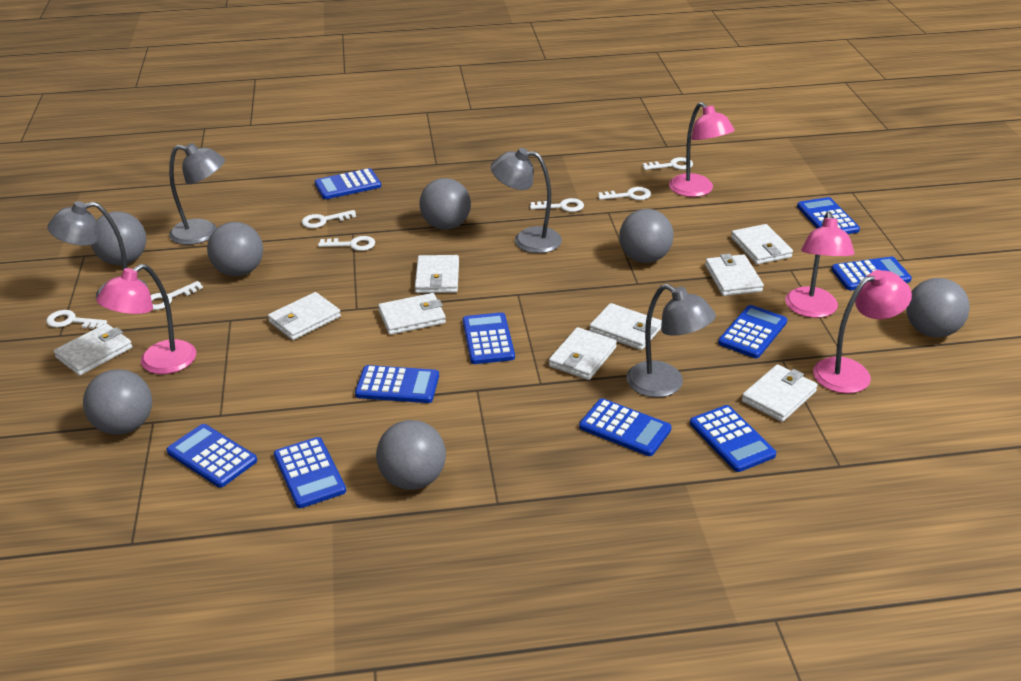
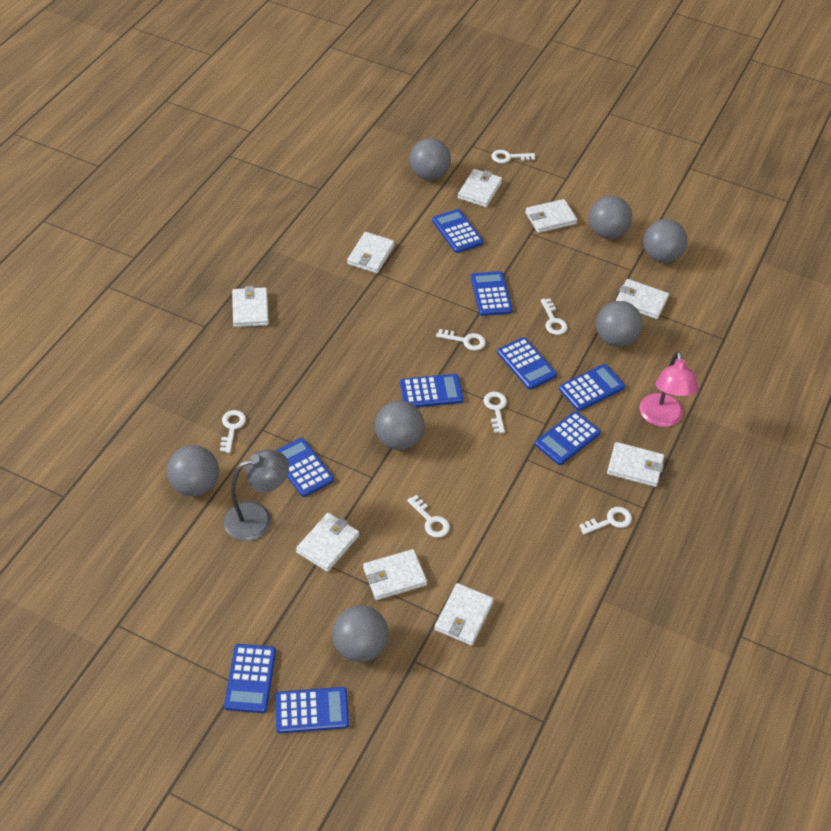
blue calculator: [167,424,257,488] [274,437,346,508] [315,168,381,199] [355,365,439,403] [463,312,515,364] [579,398,672,456] [690,405,776,472] [718,305,787,358] [797,197,860,234] [831,257,912,290] = 10 -> [224,644,276,713] [275,438,334,497] [275,687,349,733] [400,374,464,407] [432,209,483,253] [471,271,513,316] [497,337,557,389] [535,411,601,465] [559,364,625,411] = 9
grey lamp: [47,201,148,298] [169,143,225,245] [491,148,562,253] [627,284,716,397] = 4 -> [224,450,289,541] = 1
pink lamp: [96,264,196,374] [669,102,735,197] [785,211,855,318] [813,270,912,393] = 4 -> [640,351,699,427] = 1

